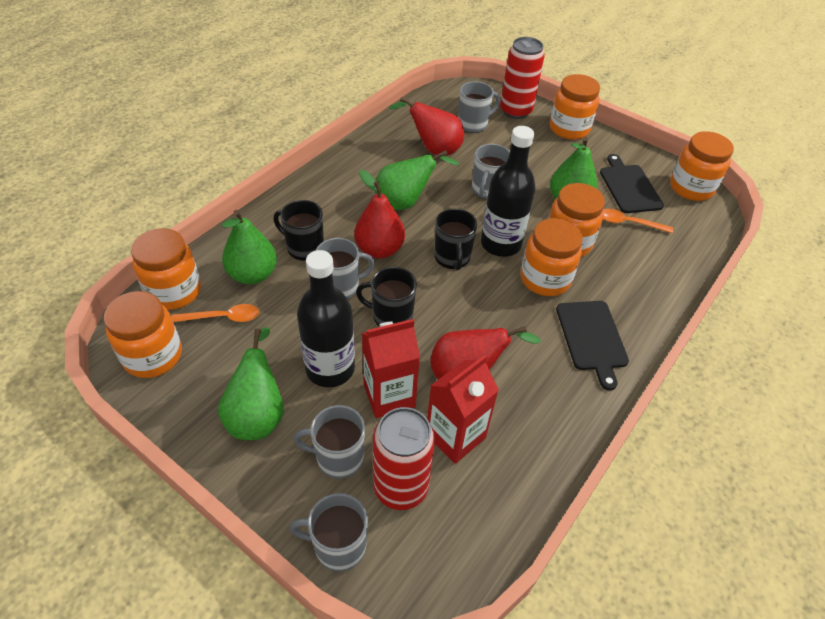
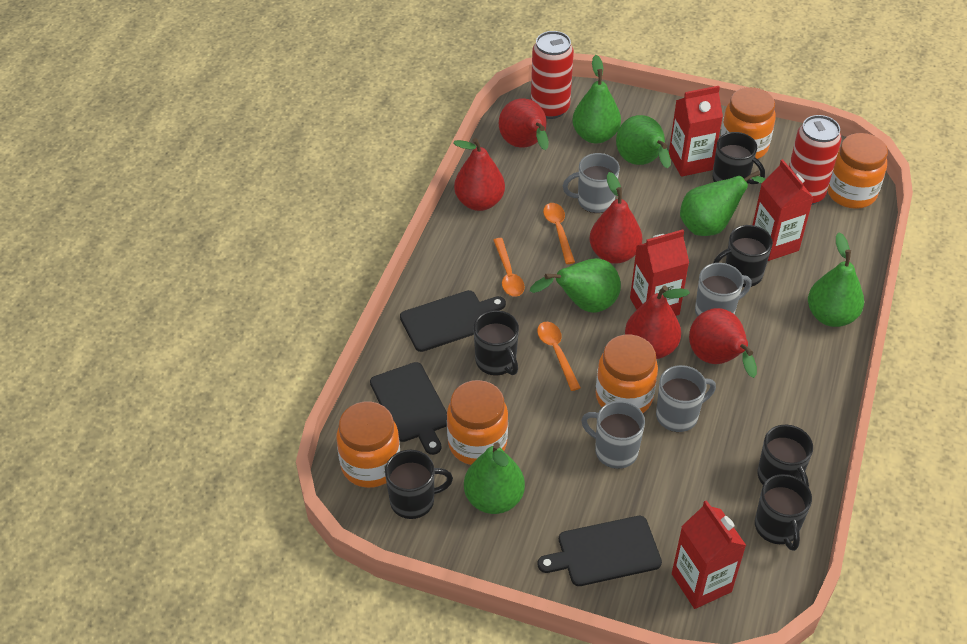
black bottle: [297,250,355,387] [481,126,535,257] = 2 -> none = 0
black cutting board: [556,301,629,390] [600,154,664,213] = 2 -> [370,362,447,455] [400,290,506,352] [538,516,662,586] = 3
black mug: [274,200,324,261] [356,267,417,327] [434,209,477,271] = 3 -> [385,450,453,519] [474,310,519,376] [713,132,765,184] [713,225,773,287] [755,474,812,551] [758,425,813,487] = 6
green pear: [218,327,284,440] [221,210,277,284] [375,150,460,210] [550,137,597,199] = 4 -> [464,443,525,514] [530,258,621,313] [572,55,621,143] [616,115,671,169] [680,170,766,236] [808,233,864,327] = 6
grey mug: [289,493,368,572] [294,405,365,479] [316,238,375,299] [458,81,500,133] [472,144,510,200] = 5 -> [563,153,620,213] [581,401,645,469] [656,365,716,432] [695,263,752,317] = 4
orange jar: [104,291,182,378] [131,228,201,310] [521,218,583,296] [548,183,605,257] [550,74,600,140] [670,131,734,201] = 6 -> [337,402,400,488] [447,380,508,465] [596,335,658,413] [720,87,776,159] [827,133,888,209] = 5
orange spoon: [171,304,259,322] [603,209,673,233] = 2 -> [493,238,525,297] [537,322,581,391] [543,203,575,264] = 3
red carton: [362,319,420,418] [427,355,499,464] = 2 -> [630,229,689,316] [669,86,723,177] [672,500,747,609] [753,159,814,261] = 4
red pear: [354,170,405,259] [389,97,464,156] [430,326,541,380] = 3 -> [453,138,505,211] [499,98,549,150] [590,172,642,264] [625,286,690,359] [689,308,757,378] = 5

